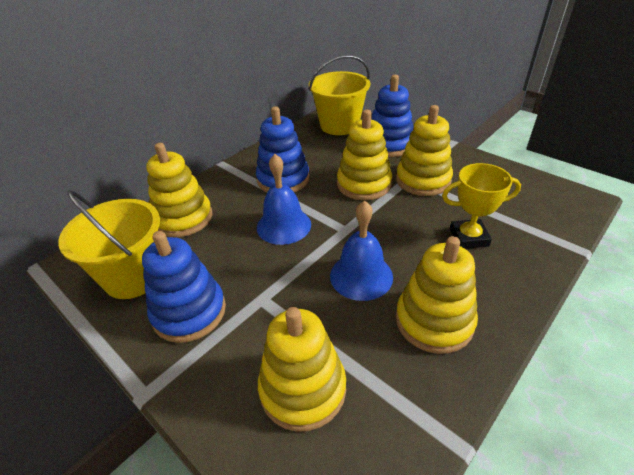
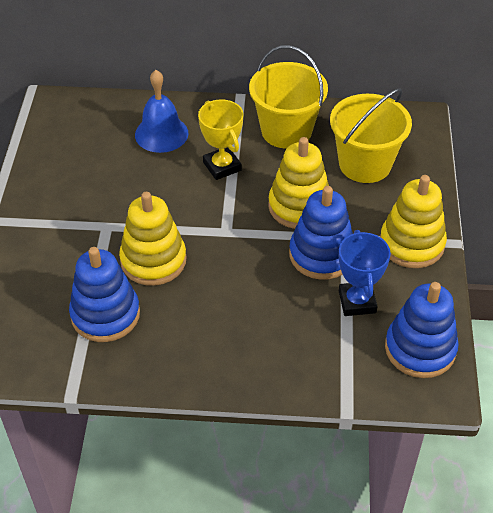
blue bell: [257,154,311,245] [330,200,393,301] = 2 -> [135,70,188,153] = 1
blue trophy: none = 0 -> [339,230,391,316] = 1
yellow stacking toy: [146,143,212,237] [258,307,346,432] [337,110,392,200] [396,105,453,196] [396,236,478,354] = 5 -> [119,192,186,286] [268,137,329,229] [380,175,447,268] = 3

